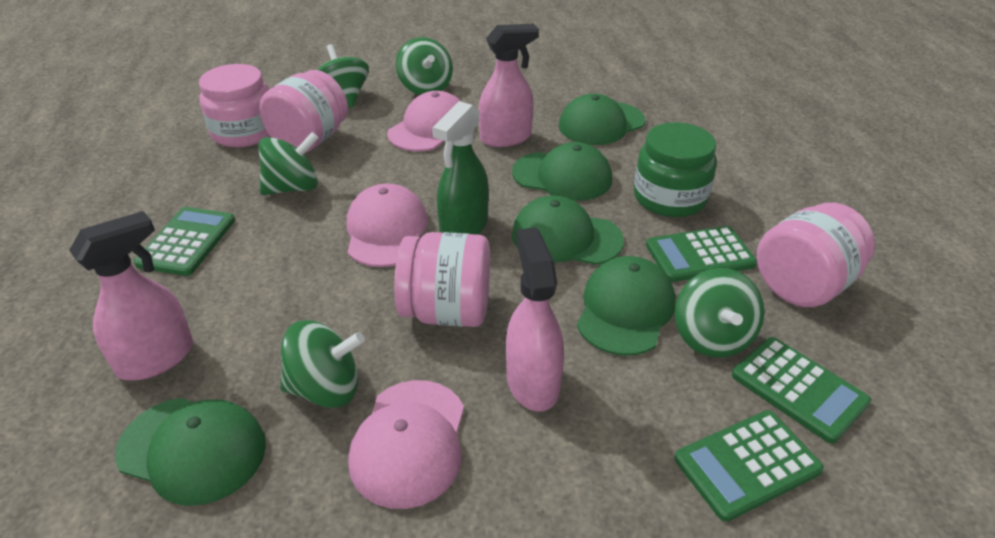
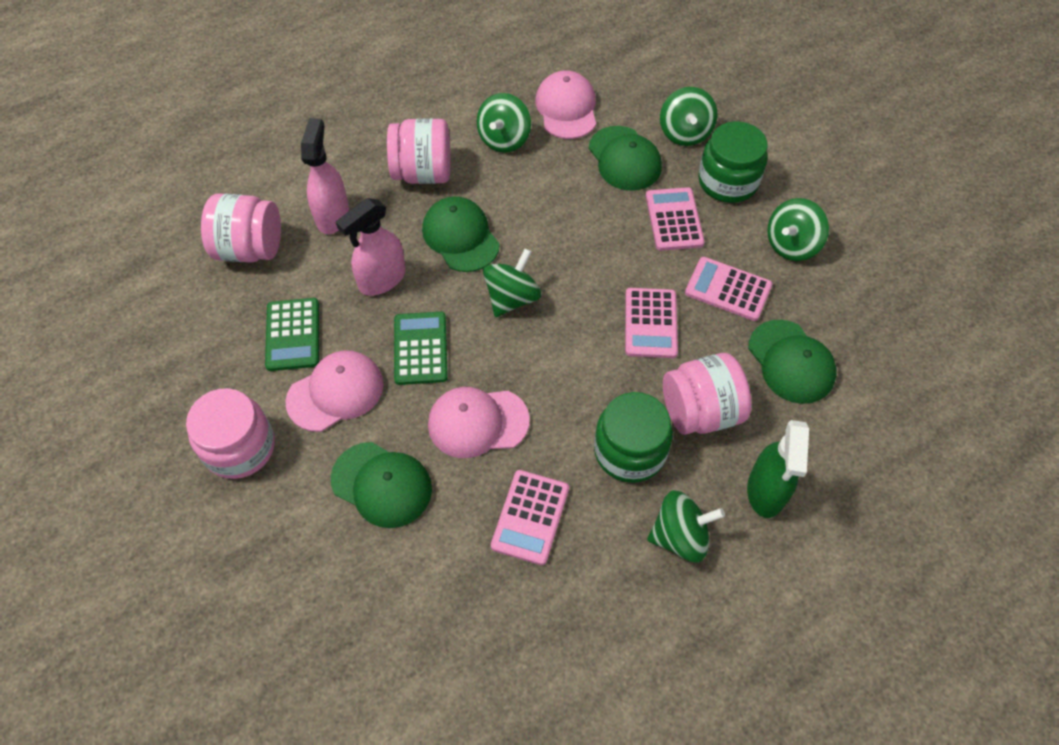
green calculator: [134,207,235,276] [646,226,757,282] [674,410,824,522] [732,337,871,443] = 4 -> [265,298,319,371] [394,312,448,385] = 2
green cap: [115,398,266,506] [512,142,612,201] [512,196,624,265] [559,93,645,145] [577,256,676,356] = 5 -> [331,442,432,528] [422,196,500,272] [589,126,662,191] [748,320,837,404] = 4
green jar: [634,122,717,217] = 1 -> [594,392,673,483] [698,121,768,203] = 2
pink calculator: none = 0 -> [491,470,569,565] [625,288,678,358] [646,187,705,251] [685,257,773,321] = 4
pink spray bottle: [69,211,193,381] [479,24,539,147] [506,227,564,412] = 3 -> [301,118,349,234] [336,198,406,296] = 2

